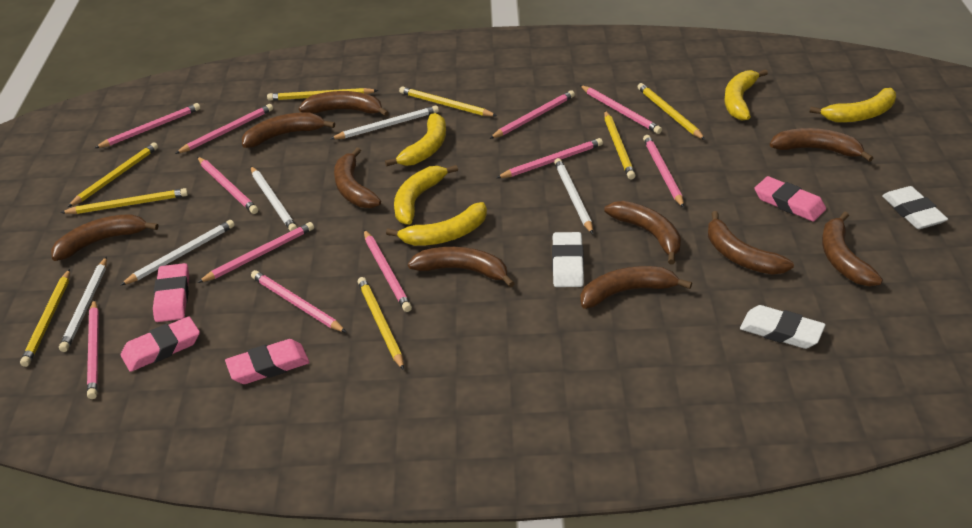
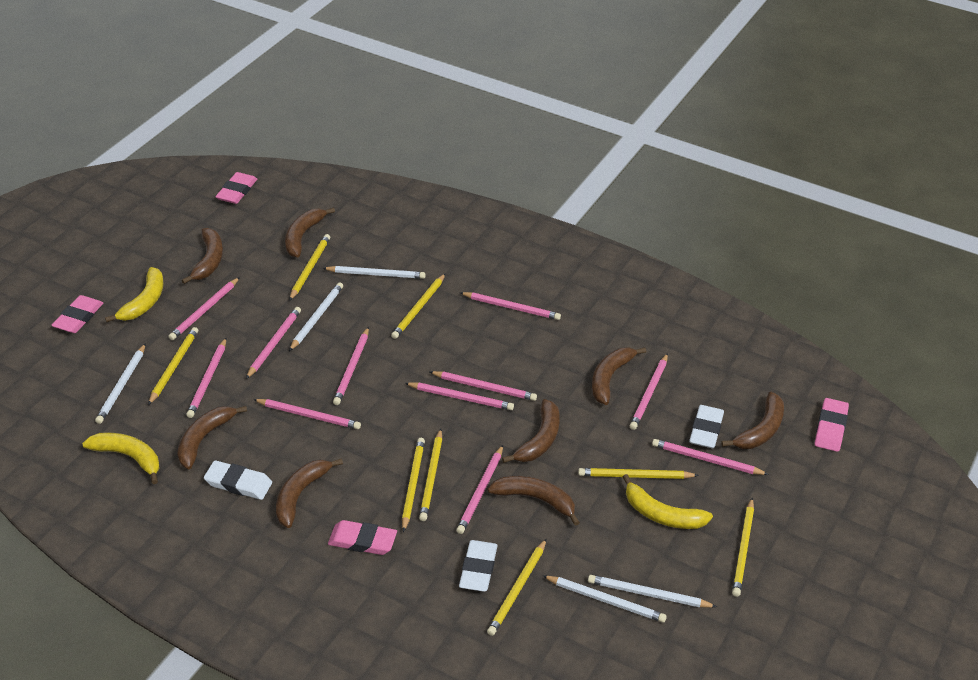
brown banana: [51,214,158,261] [242,112,335,148] [299,91,389,117] [334,148,381,208] [408,247,515,288] [580,266,692,309] [604,201,681,265] [708,211,794,275] [770,128,873,162] [822,212,883,286] = 10 -> [177,406,247,469] [182,228,223,284] [276,458,343,528] [285,207,335,258] [488,476,580,526] [502,399,560,463] [592,347,647,405] [721,392,784,449] = 8
yellow banana: [385,113,446,167] [386,202,487,246] [394,165,458,225] [724,69,768,121] [809,88,896,123] = 5 -> [82,432,160,484] [105,267,164,322] [623,474,713,529] = 3

